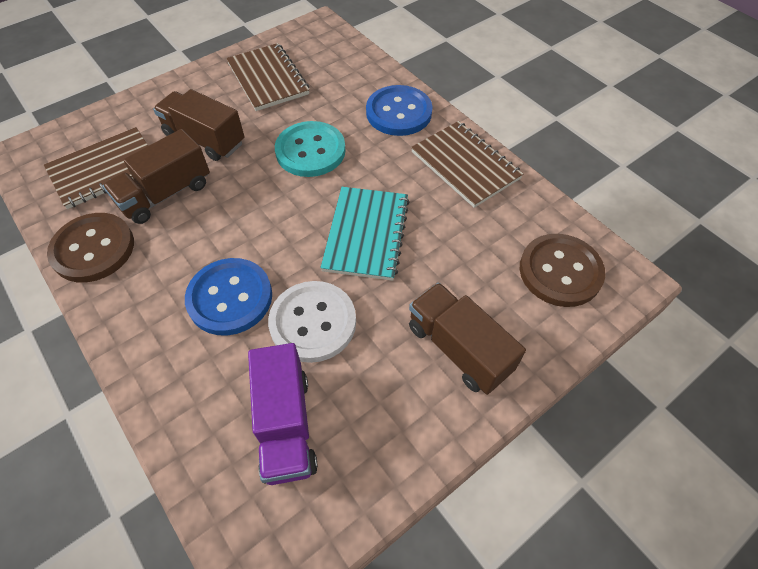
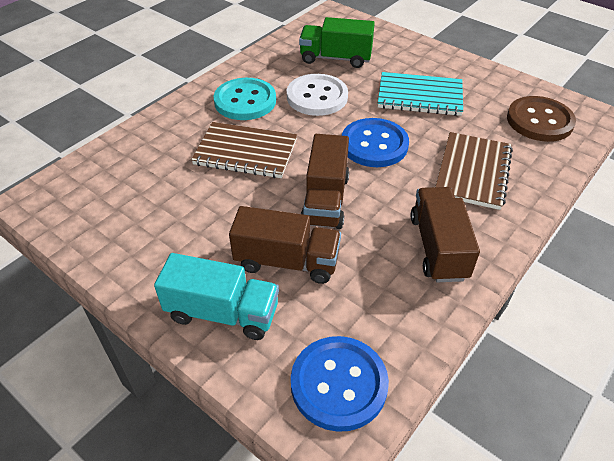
brown button: [47,213,134,282] [520,234,606,307] = 2 -> [507,96,576,142] = 1
brown notebook: [44,127,148,209] [226,43,310,111] [411,121,523,208] = 3 -> [191,122,297,178] [435,132,513,210] = 2
green truck: none = 0 -> [299,17,375,68] = 1
purple truck: [248,343,318,485] = 1 -> none = 0
turquoise truck: none = 0 -> [154,253,279,340] = 1

